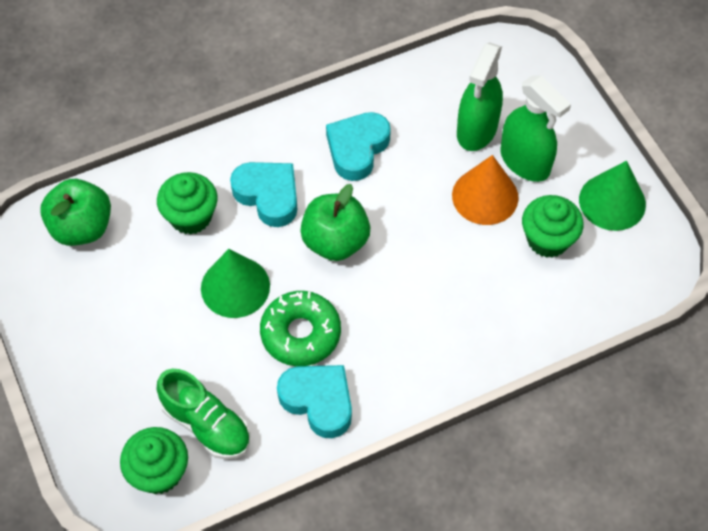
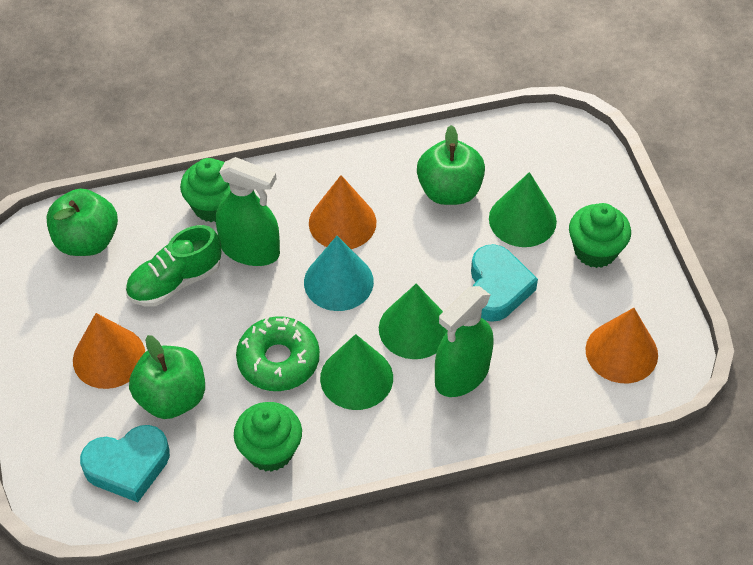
green apple: [40,179,111,246] [300,184,370,261] = 2 -> [46,189,118,256] [129,335,205,419] [417,125,485,205] = 3
green cone: [201,249,270,318] [579,161,646,231] = 2 -> [320,334,393,410] [379,284,448,359] [489,172,557,247] = 3
orange cone: [452,155,519,225] = 1 -> [73,313,145,389] [309,175,376,249] [586,308,658,383] = 3
turquoise cone: none = 0 -> [304,236,374,311] = 1
turquoise heart: [230,162,297,227] [277,365,352,438] [326,112,391,181] = 3 -> [80,425,170,502] [471,244,538,322] = 2

